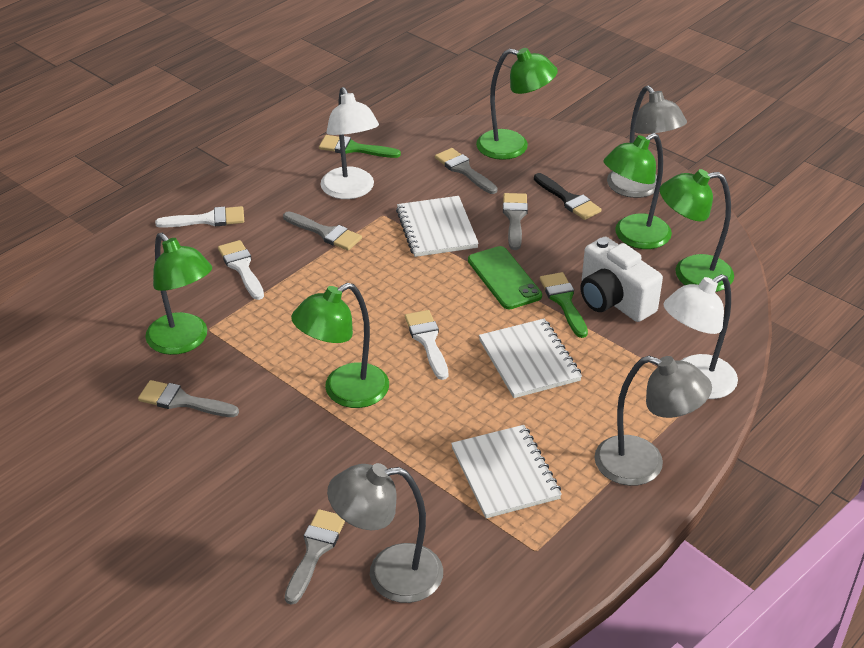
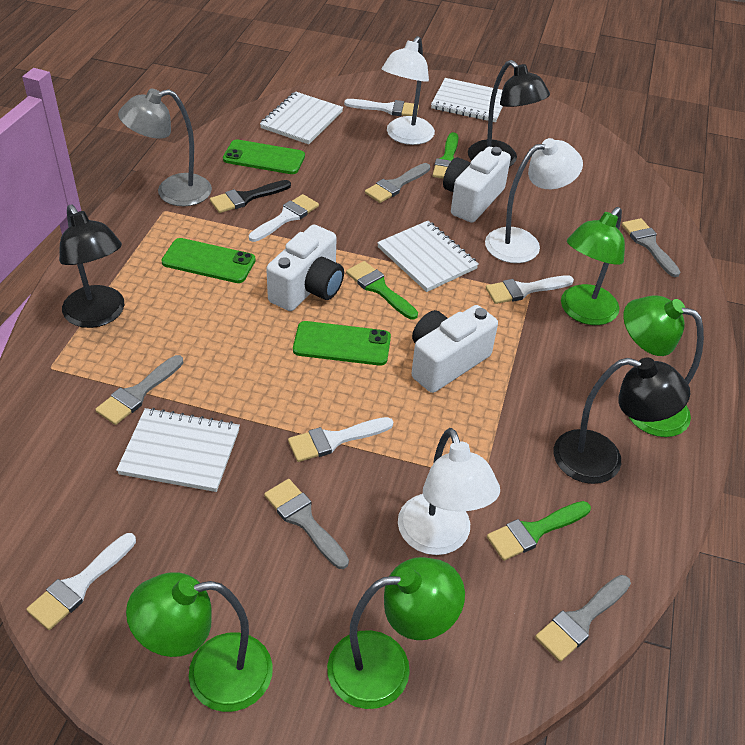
black lamp: none = 0 -> [59,205,124,328] [468,60,550,167] [554,358,690,484] = 3
green brush: [319,135,401,158] [540,272,588,338] = 2 -> [346,261,418,320] [432,132,458,179] [487,501,591,561] = 3
green lamp: [145,233,212,355] [291,283,389,408] [476,48,558,160] [603,133,672,249] [660,169,734,292] = 5 -> [126,572,273,712] [327,557,465,709] [561,207,625,325] [623,296,704,437] = 4
green phone: [468,246,542,309] = 1 -> [161,238,256,283] [223,139,305,174] [293,321,391,366] = 3
grey lamp: [327,463,443,603] [595,356,712,486] [607,86,687,198] = 3 -> [118,89,212,206] = 1
white brush: [155,206,244,228] [218,240,264,300] [405,310,448,380] = 3 -> [26,533,136,630] [249,194,319,242] [288,417,393,462] [344,99,419,116] [486,275,574,304] = 5
white camera: [580,237,663,322] = 1 -> [266,224,344,311] [411,305,498,393] [443,147,511,223] = 3
white lamp: [321,87,379,199] [664,274,738,399] = 2 -> [382,36,435,145] [398,428,500,555] [485,138,583,263] = 3
white notebook: [396,196,479,257] [451,425,562,518] [479,318,582,398] = 3 -> [116,408,240,492] [260,92,343,144] [377,221,479,292] [431,78,503,122] = 4

